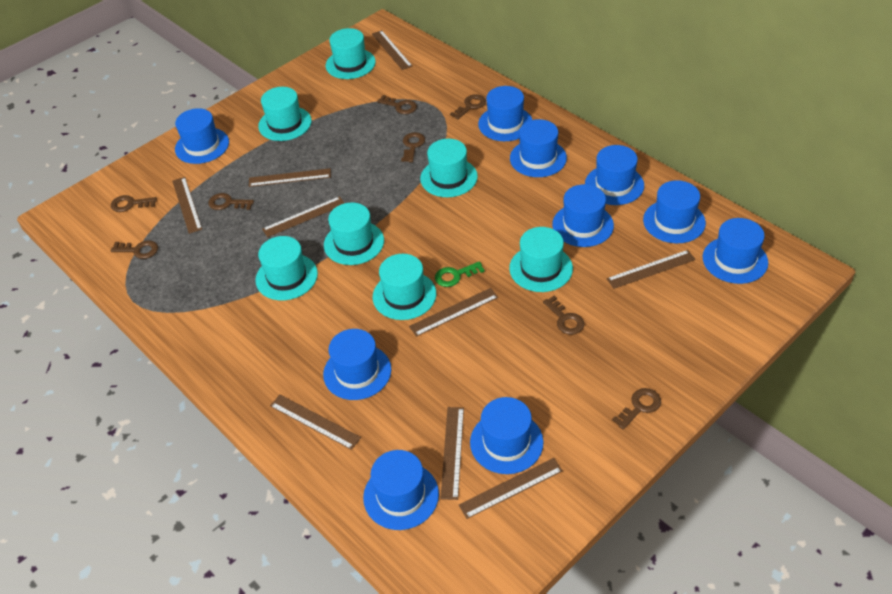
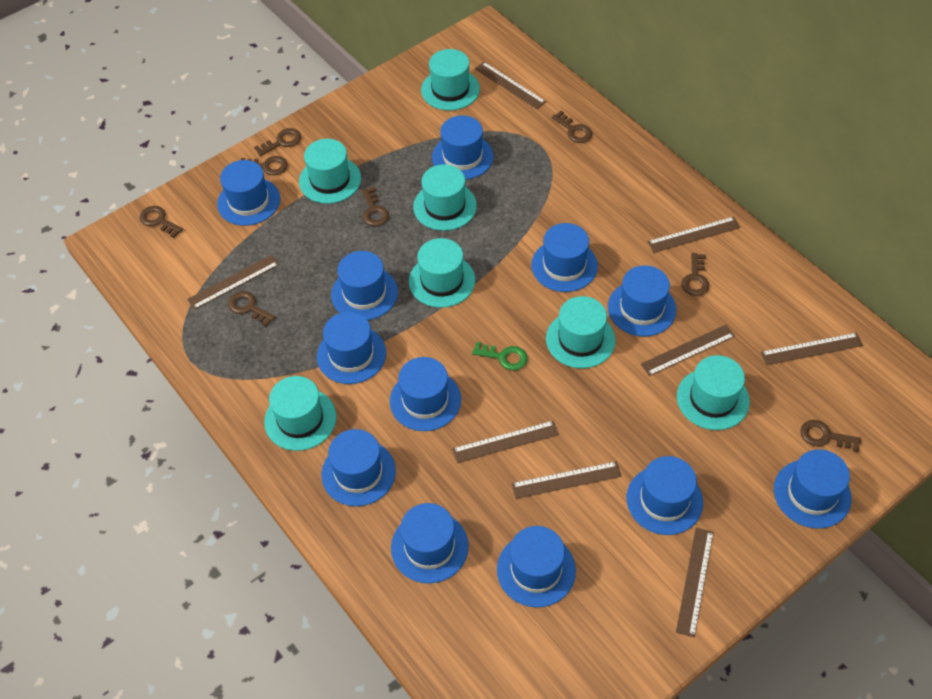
blue hat: [175,108,229,164] [323,329,391,400] [363,450,439,530] [470,397,543,474] [478,86,532,141] [510,119,567,177] [552,184,614,247] [585,145,644,205] [643,180,706,243] [703,218,768,284] = 10 -> [217,160,280,226] [317,312,386,384] [321,429,396,506] [331,251,398,320] [390,357,461,431] [391,503,469,584] [432,115,493,180] [497,526,576,607] [531,223,598,292] [608,265,676,337] [626,456,703,535] [774,449,852,528] = 12
brown ruler: [172,177,202,234] [249,168,331,187] [262,196,344,237] [270,395,361,450] [372,30,412,70] [409,288,498,337] [440,407,464,500] [459,458,563,519] [607,250,696,289] = 9 -> [187,255,279,310] [452,421,559,463] [475,62,546,109] [512,461,621,499] [641,325,735,376] [648,217,740,253] [676,528,714,637] [761,332,863,365] = 8

